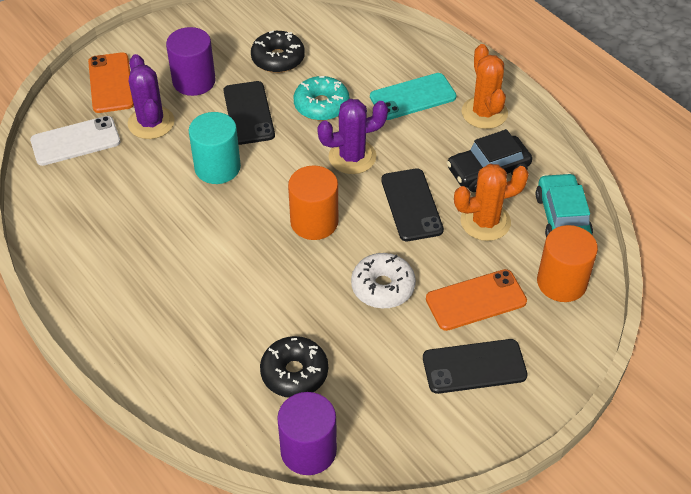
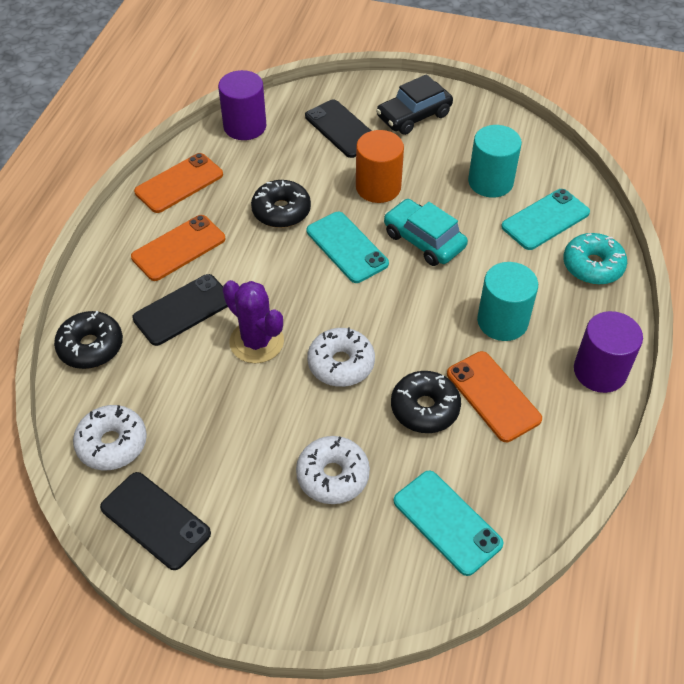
black donut: [251,31,305,73] [260,336,328,397] = 2 -> [54,311,123,369] [251,180,311,228] [391,371,461,433] = 3
orange cactus: [454,164,529,241] [462,44,508,129] = 2 -> none = 0
orange cylinder: [288,166,338,240] [537,225,598,302] = 2 -> [356,130,404,203] = 1
orange phone: [88,52,134,113] [426,269,527,331] = 2 -> [131,215,225,281] [134,153,223,213] [447,351,542,442] = 3
purple cactus: [128,54,175,139] [317,99,388,174] = 2 -> [223,280,284,363] = 1
turquoise cylinder: [189,112,241,184] = 1 -> [468,125,522,197] [477,262,538,341] = 2
turquoise phone: [370,73,456,120] = 1 -> [307,212,389,283] [394,471,504,576] [501,189,590,250] = 3
white donut: [351,253,416,308] = 1 -> [73,405,147,470] [296,436,370,504] [307,328,375,387] = 3
white phone: [30,116,120,166] = 1 -> none = 0

